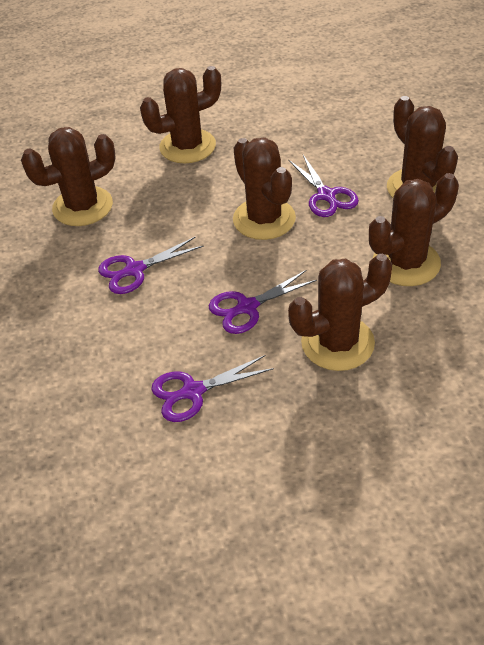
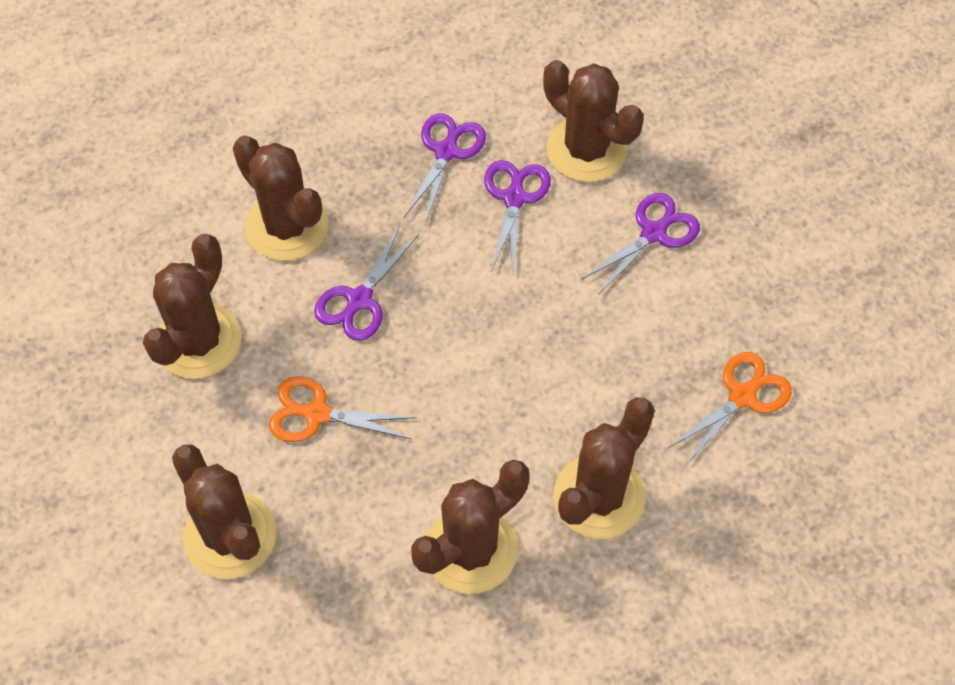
orange scissors: none = 0 -> [269,376,416,442] [667,352,792,466] = 2

